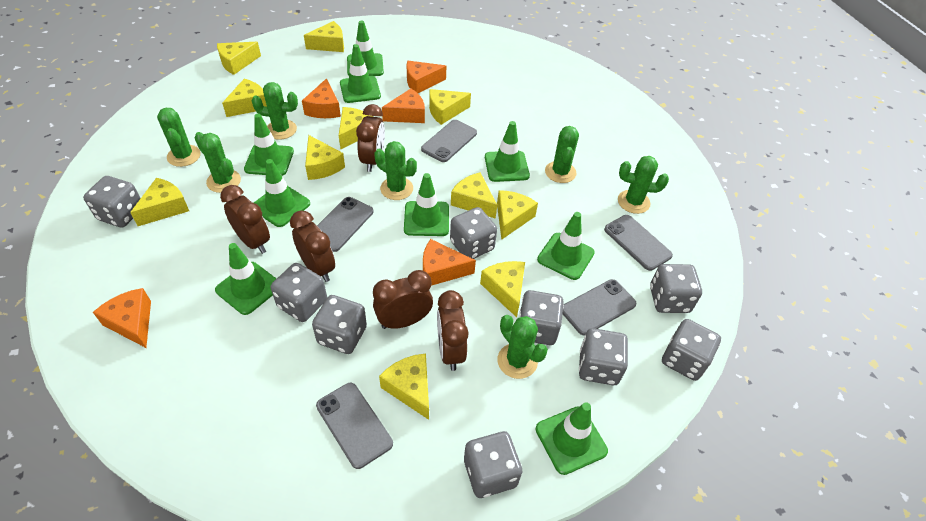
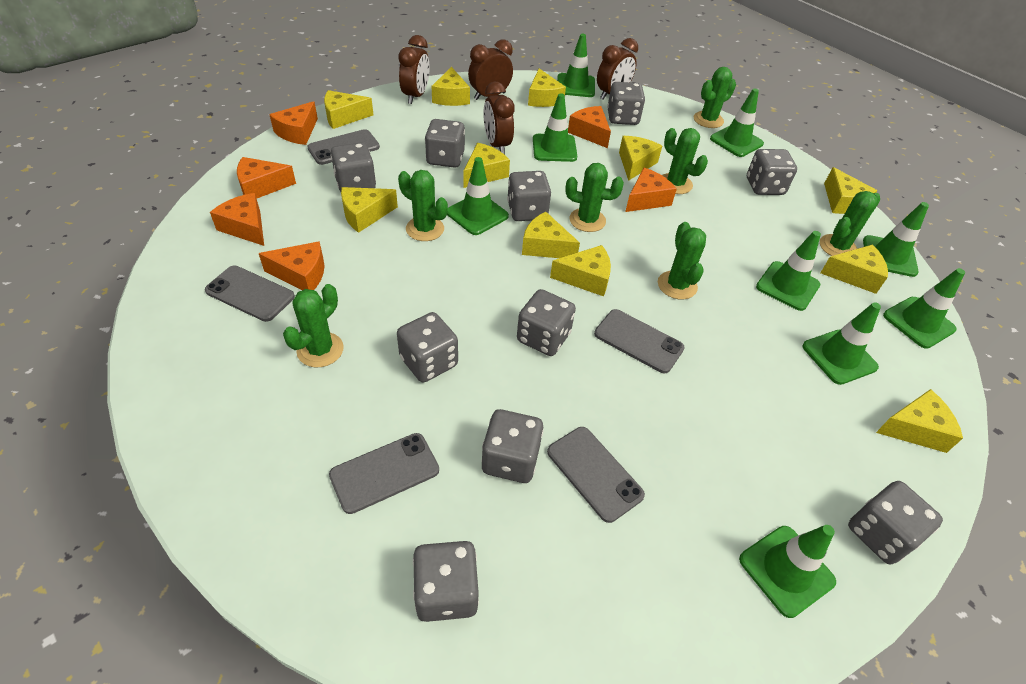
brown clock: [220,185,270,254] [290,210,335,282] [356,104,385,172] [373,270,433,329] [437,290,469,371] = 5 -> [398,35,430,104] [468,39,513,100] [483,82,515,155] [597,38,638,100] = 4
grey dice: [83,176,141,227] [271,263,327,322] [312,295,367,354] [450,207,497,259] [464,431,522,498] [519,290,564,345] [579,328,628,385] [650,264,702,313] [662,319,721,381] = 9 -> [331,142,376,192] [397,312,458,383] [413,541,479,622] [425,119,465,168] [481,409,544,483] [507,171,551,221] [517,289,576,356] [607,82,645,125] [747,149,797,195] [848,481,943,565] = 10
orange cheese: [93,288,151,348] [302,78,341,118] [382,89,425,123] [407,61,446,93] [423,239,476,286] = 5 -> [210,193,264,246] [237,157,296,199] [259,241,324,290] [269,101,318,145] [568,106,611,148] [625,168,677,212] = 6

